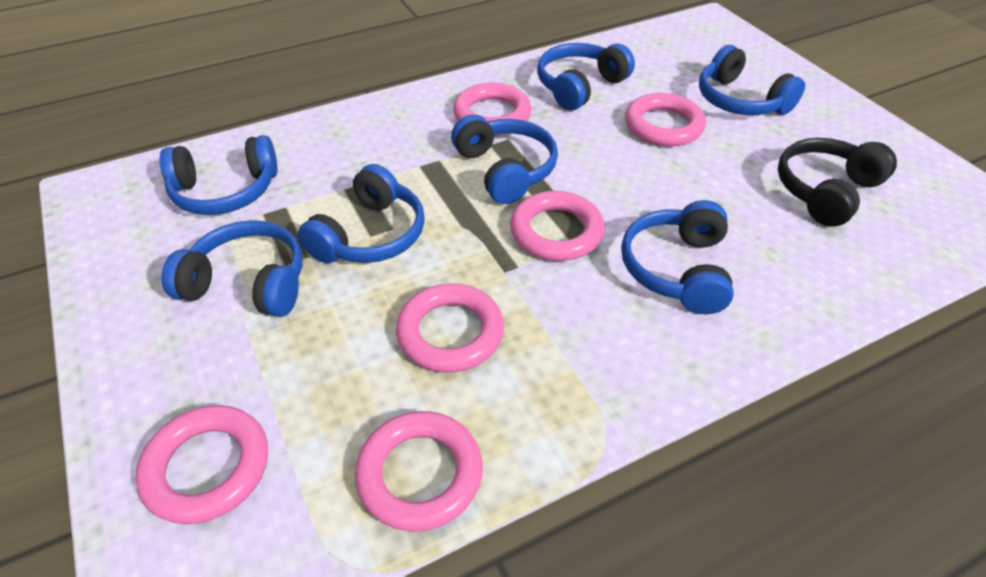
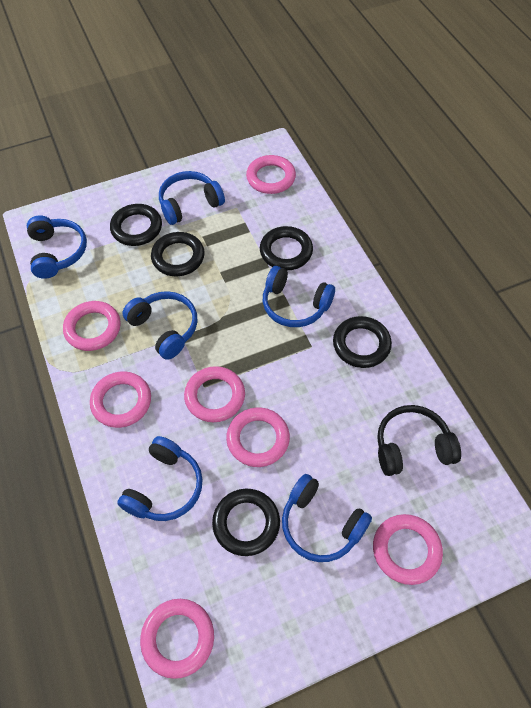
black ring: none = 0 -> [110,204,162,246] [151,232,205,276] [212,489,280,556] [260,226,313,270] [333,316,392,368] = 5
blue headphones: [160,135,278,215] [161,220,302,317] [298,164,425,263] [451,115,558,204] [537,43,635,110] [621,200,734,314] [699,45,805,115] = 7 -> [27,215,87,279] [117,436,203,521] [122,291,197,360] [159,171,225,225] [263,266,335,327] [282,474,372,562] = 6
pink ring: [135,405,268,524] [355,411,483,532] [396,283,504,373] [453,83,531,135] [510,191,605,261] [625,93,706,146] = 6 -> [63,301,121,351] [90,371,151,428] [140,599,214,679] [184,366,245,422] [226,407,290,467] [246,155,296,194] [373,514,443,585] = 7

